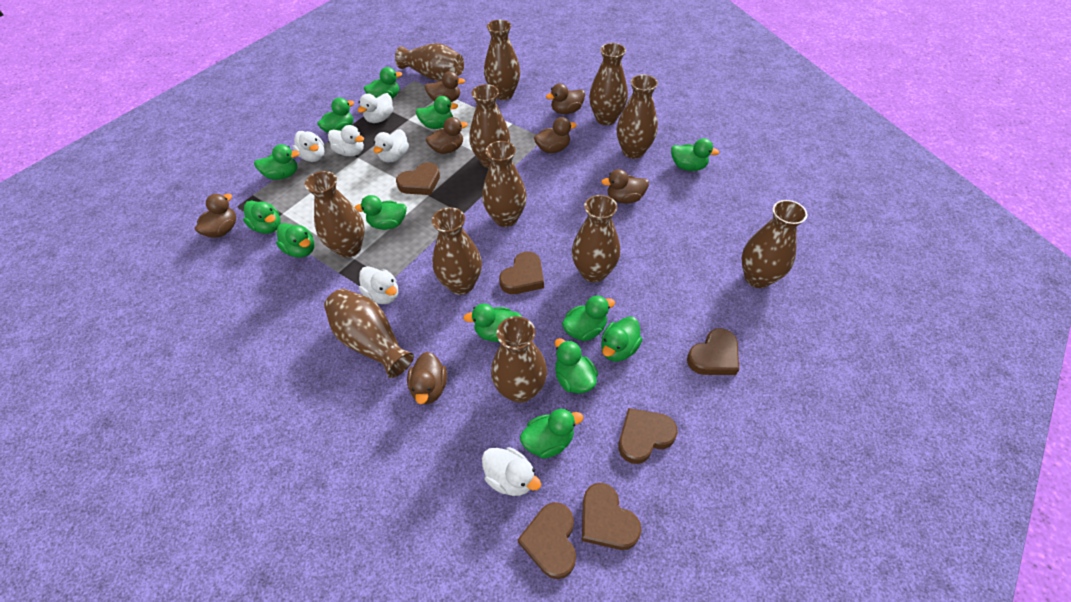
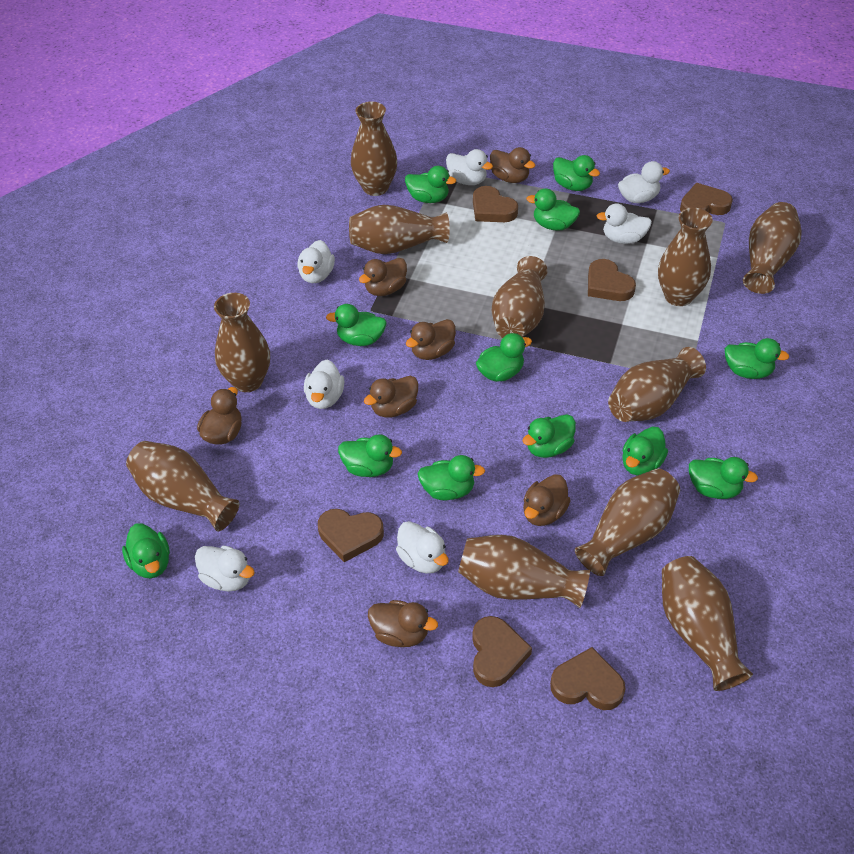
brown vase: [305,171,365,257] [324,289,414,378] [395,43,464,81] [432,207,482,295] [469,84,510,168] [482,141,527,227] [484,20,520,100] [491,316,547,403] [572,195,620,283] [589,43,628,125] [617,74,658,159] [742,200,808,288] = 12 -> [126,441,239,532] [214,293,270,392] [349,205,450,254] [351,102,397,196] [458,535,590,608] [492,256,548,338] [575,468,680,576] [608,347,706,422] [658,208,713,306] [662,556,753,691] [743,202,801,294] = 11
green duck: [243,200,281,234] [254,144,300,180] [276,223,314,258] [317,97,354,133] [355,195,407,230] [364,67,402,98] [415,96,458,129] [463,304,522,342] [520,409,583,459] [555,338,598,394] [562,295,615,341] [601,316,642,361] [671,138,719,171] = 13 -> [122,523,170,578] [326,304,387,346] [338,434,402,477] [405,166,456,203] [418,455,485,500] [476,333,532,382] [523,414,576,458] [526,188,580,231] [553,155,600,191] [622,427,668,476] [689,457,758,499] [725,338,789,379] = 12
white duck: [293,131,325,162] [328,125,364,156] [358,93,393,123] [359,266,398,304] [373,129,409,163] [482,447,541,496] = 6 -> [195,546,255,592] [298,240,335,283] [304,360,344,409] [396,521,449,574] [446,149,493,185] [596,203,652,244] [618,161,670,203] = 7

